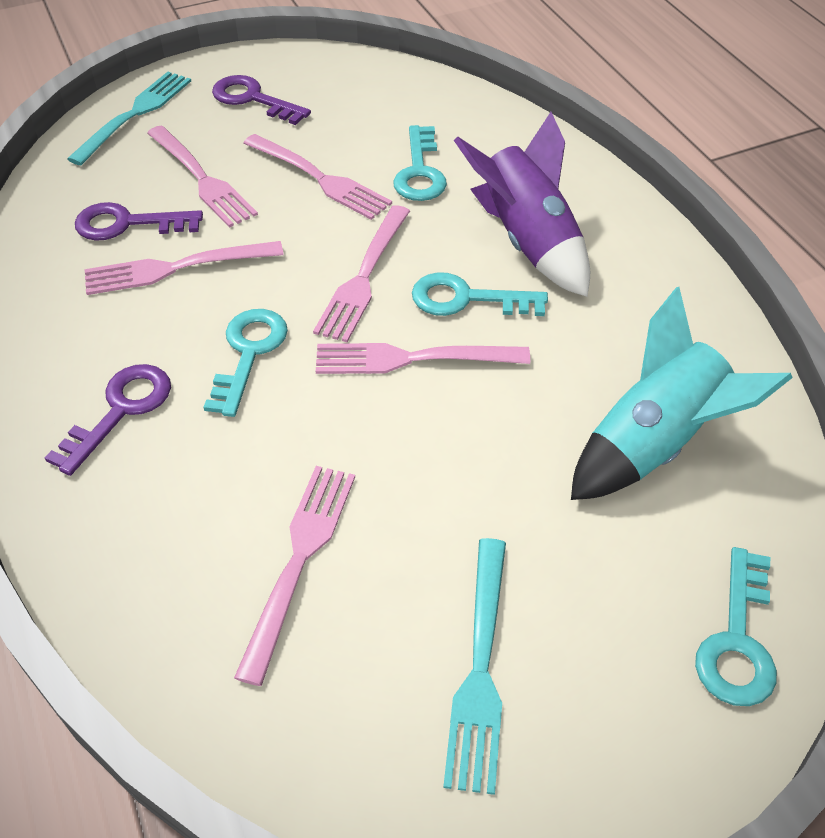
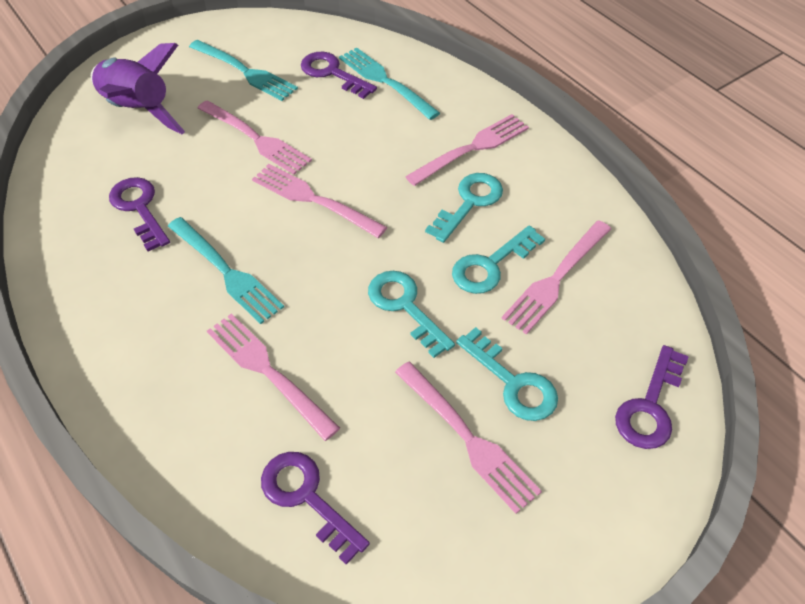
purple key: [45,364,171,476] [75,202,203,241] [212,75,311,125] = 3 -> [109,177,170,251] [261,452,370,565] [301,52,377,99] [615,345,689,449] = 4
turquoise fork: [67,72,191,165] [443,538,506,795] = 2 -> [168,217,284,324] [189,40,298,101] [339,47,440,120] = 3
turquoise rocket: [571,287,793,500] = 1 -> none = 0

